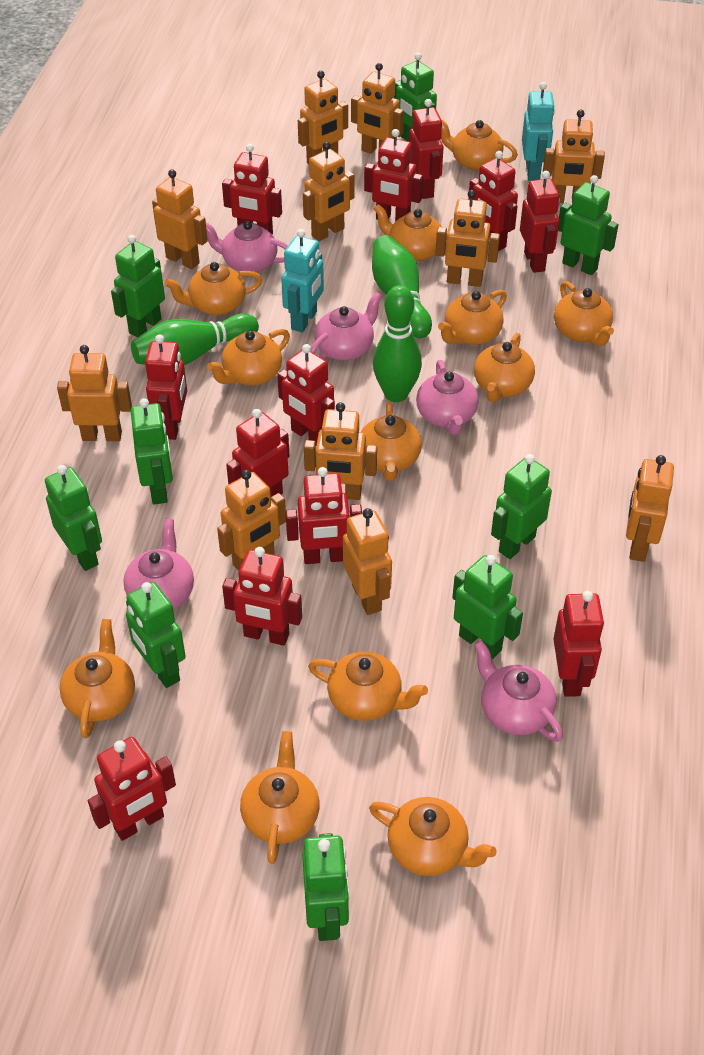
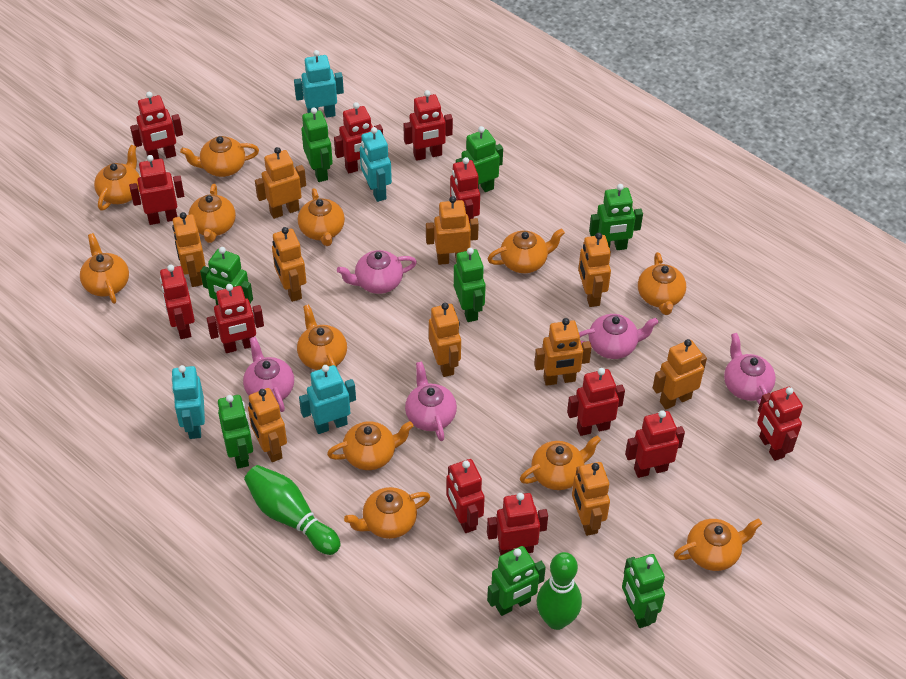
green bowling pin: [131,313,259,365] [372,235,432,338] [373,285,422,402] = 3 -> [244,465,341,555] [537,552,582,630] = 2
green robot: [45,465,102,571] [111,235,165,338] [126,582,186,688] [130,398,173,504] [302,833,349,941] [394,53,437,141] [452,555,523,659] [491,454,552,559] [558,175,619,275] = 9 -> [200,247,253,305] [218,395,253,469] [301,107,333,182] [454,248,486,322] [456,126,503,192] [487,546,546,616] [589,184,643,250] [622,554,665,628] = 8
orange robot: [57,345,132,441] [152,169,208,269] [217,470,286,571] [298,71,348,164] [303,142,355,241] [304,402,377,500] [343,508,392,615] [351,63,404,154] [435,190,500,287] [543,110,605,203] [626,455,674,562] = 11 -> [172,212,206,287] [248,388,287,462] [255,147,306,219] [272,227,306,302] [426,196,479,265] [429,303,461,377] [534,318,592,386] [572,462,610,536] [578,233,611,307] [653,339,707,409] = 10
turquoise robot: [281,229,324,333] [522,82,555,181] = 2 -> [171,365,205,439] [294,50,344,118] [299,365,356,434] [360,127,392,202] = 4

